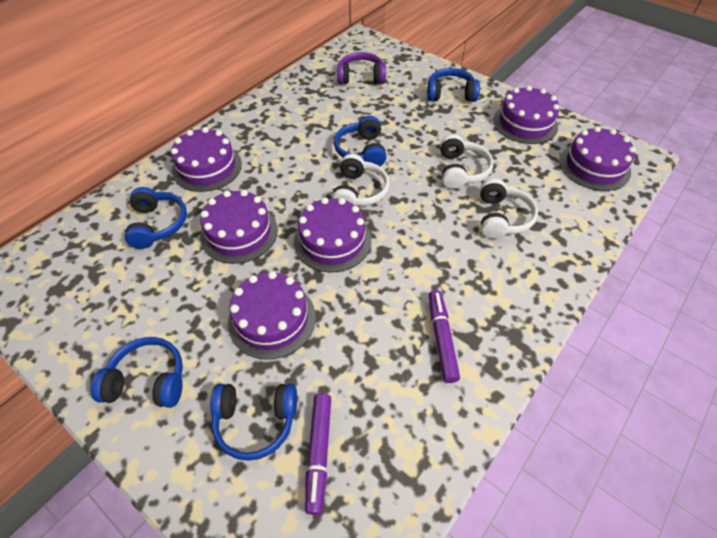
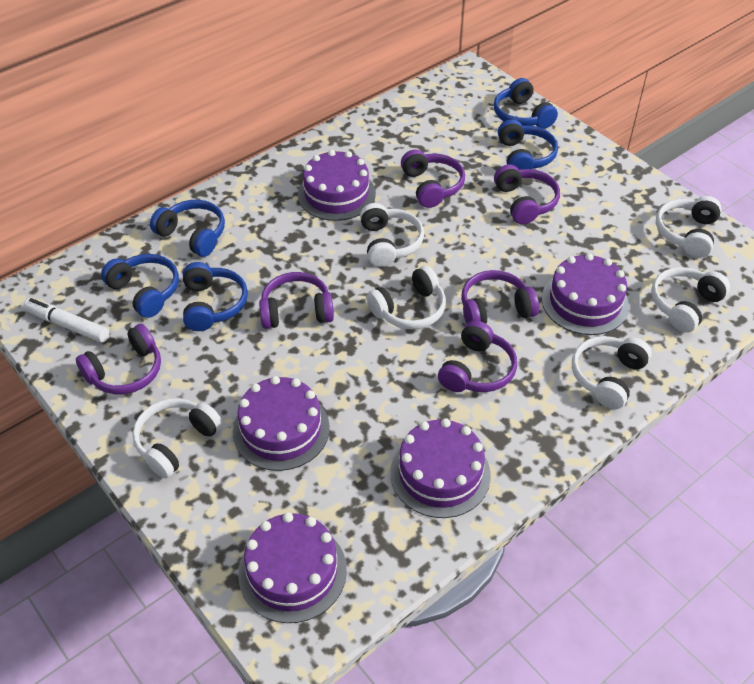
purple cake: [171,127,242,192] [200,190,278,264] [228,271,316,359] [294,197,371,272] [493,86,560,144] [560,126,636,191] = 6 -> [233,376,330,471] [238,512,347,623] [298,150,376,221] [390,418,491,518] [542,253,629,335] = 5
purple headphones: [337,52,386,84] = 1 -> [76,324,161,394] [259,272,334,329] [401,149,465,208] [438,320,517,392] [461,270,539,324] [494,164,560,224] = 6
purple marker: [305,393,331,515] [429,290,460,383] = 2 -> none = 0
white headphones: [332,154,390,206] [440,134,493,189] [480,178,538,239] = 3 -> [132,398,223,478] [360,203,424,267] [367,266,446,330] [572,336,652,409] [651,267,730,333] [656,196,721,258] = 6
white marker: none = 0 -> [24,298,110,343] = 1

